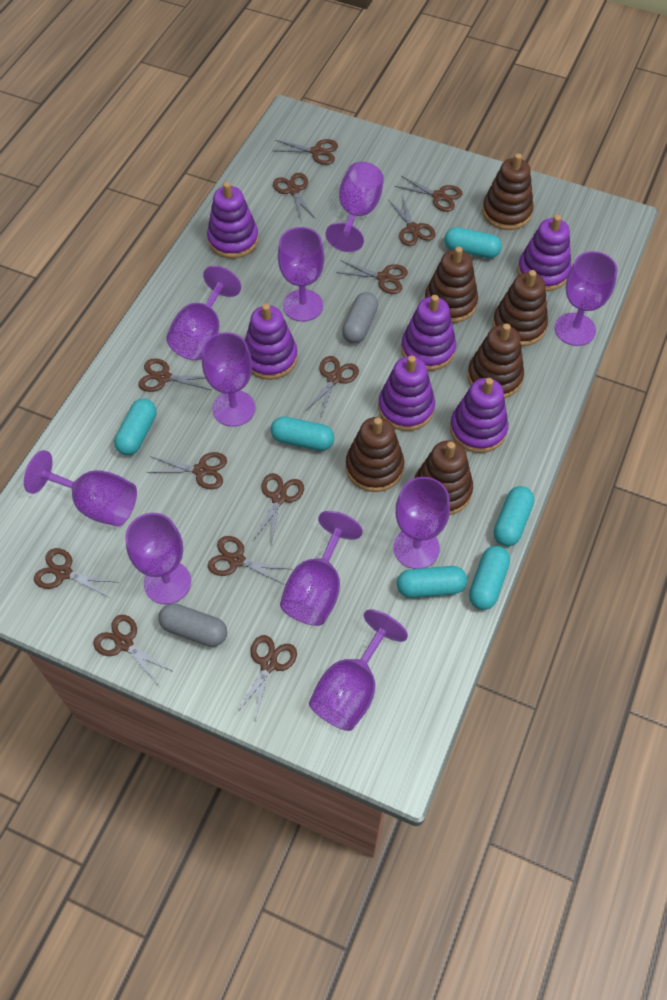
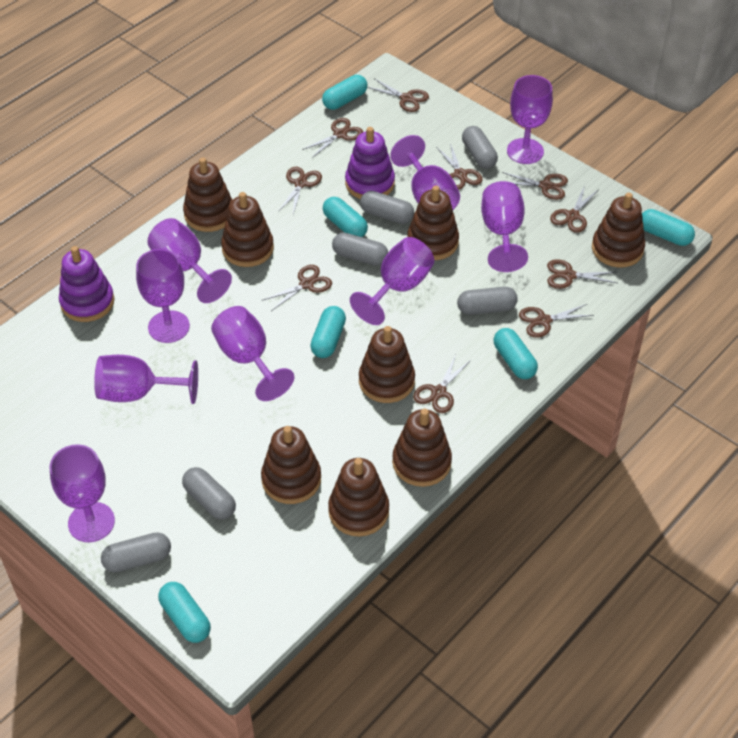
brown scissors: [34,548,117,598] [93,615,174,684] [138,358,210,392] [147,452,227,489] [208,536,290,585] [236,635,297,720] [253,473,304,544] [273,173,316,220] [274,139,338,165] [304,356,359,419] [336,260,408,294] [389,196,436,246] [395,176,462,212] = 13 -> [262,265,332,311] [278,167,322,215] [302,118,363,158] [367,79,429,112] [413,355,471,413] [437,143,483,190] [502,172,568,200] [519,304,594,338] [547,259,617,289] [550,185,599,233] = 10
brown stacking toy: [346,417,404,492] [415,440,473,515] [425,246,478,323] [467,323,524,398] [482,153,534,230] [493,270,548,346] = 6 -> [183,157,233,232] [221,192,274,267] [261,426,321,504] [328,458,389,537] [359,326,415,403] [392,409,452,487] [407,185,459,260] [592,192,645,268] = 8
grey capsule: [158,603,227,647] [342,292,378,344] = 2 -> [101,532,171,573] [182,467,236,520] [332,233,388,266] [360,191,414,224] [457,287,518,315] [462,126,498,169] = 6
purple goblet: [24,450,137,527] [125,513,191,604] [166,265,241,360] [202,332,255,427] [278,227,324,322] [280,511,363,626] [309,609,408,731] [326,162,384,252] [393,477,450,569] [555,251,618,346] = 10 -> [50,444,115,542] [94,355,198,404] [136,249,190,343] [147,218,232,303] [211,306,294,401] [350,237,434,325] [390,135,460,210] [481,181,528,272] [507,75,553,164] = 9
purple stacking toy: [207,182,259,259] [245,304,298,380] [378,355,435,431] [401,295,456,371] [450,378,508,453] [517,215,571,291] = 6 -> [59,246,115,322] [345,127,395,199] = 2

